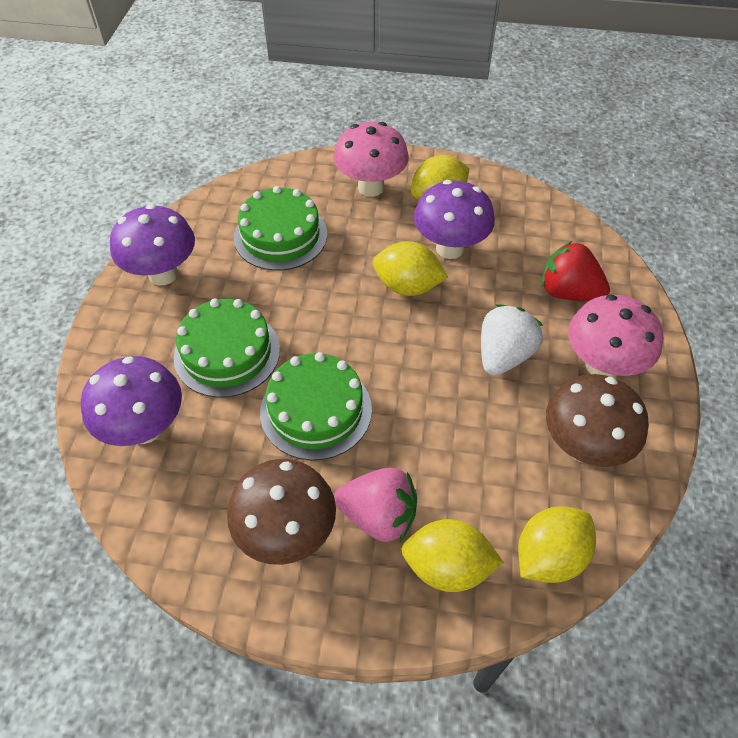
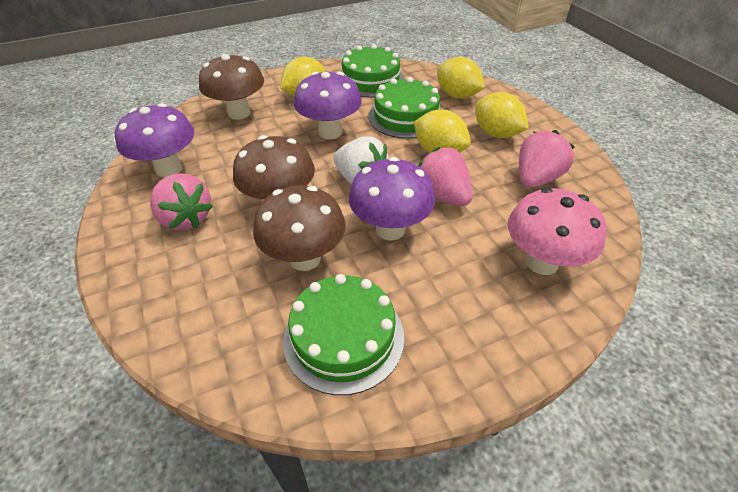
brown mushroom: [227,459,336,565] [546,374,649,467] = 2 -> [199,54,264,120] [233,135,315,199] [253,185,346,271] = 3
pink mushroom: [334,122,409,197] [568,295,663,377] = 2 -> [508,188,607,275] = 1
pink strawberry: [334,468,417,542] = 1 -> [150,174,213,230] [418,147,473,206] [519,130,575,188] = 3
red strawberry: [542,241,610,301] = 1 -> none = 0

